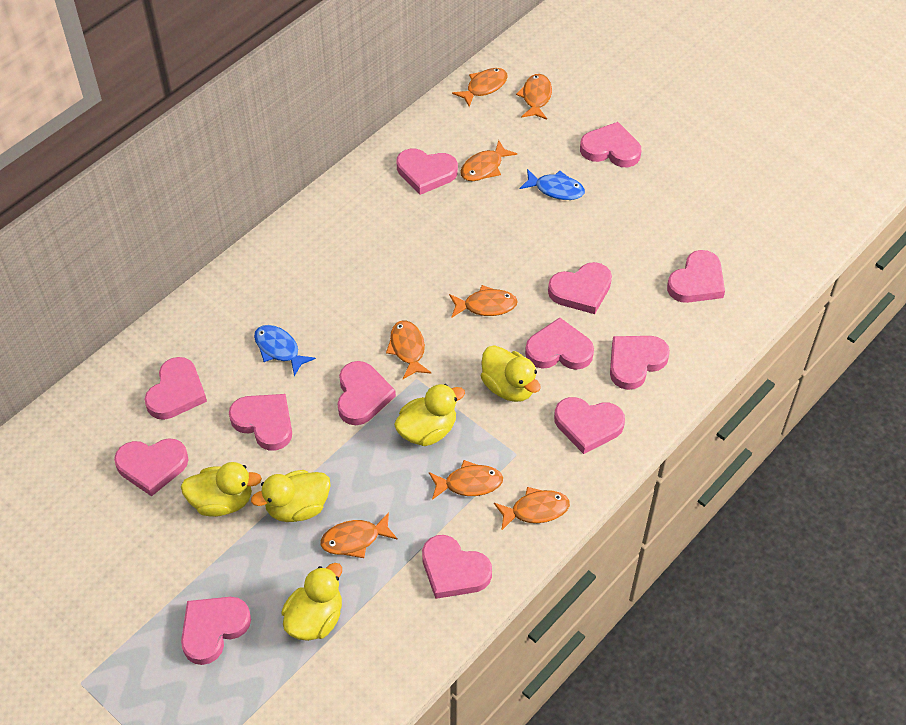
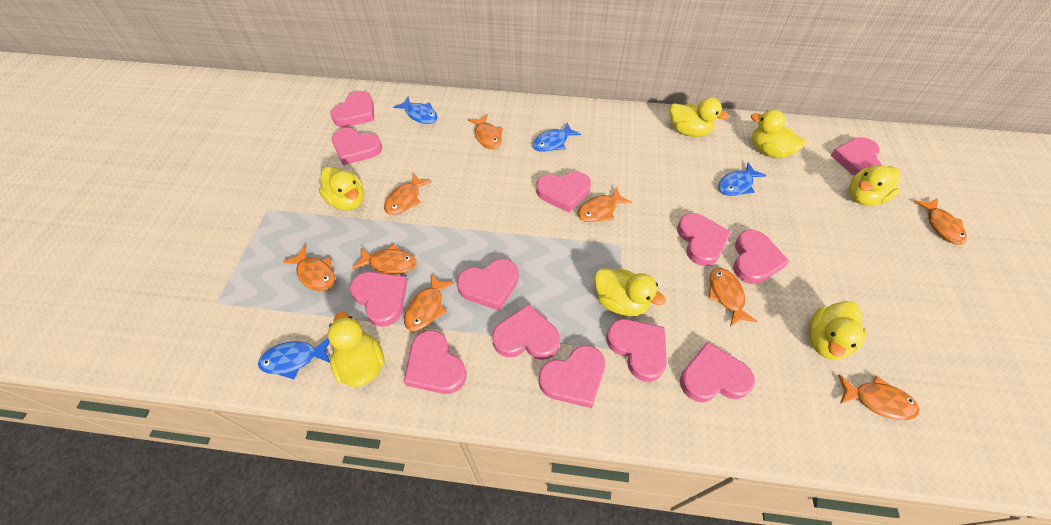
blue fish: [254,325,316,376] [520,169,585,200] = 2 -> [258,338,330,379] [393,97,438,124] [532,123,581,152] [718,162,766,196] = 4
orange fish: [321,512,398,558] [386,320,432,379] [429,460,503,500] [449,285,518,317] [452,68,508,107] [460,140,517,181] [494,487,570,531] [516,74,552,120] = 8 -> [283,246,335,291] [352,244,416,275] [384,174,432,215] [404,274,454,331] [468,114,503,149] [577,187,632,222] [708,268,757,326] [838,375,920,420] [914,198,967,245] = 9
yellow duck: [181,462,262,517] [251,470,331,522] [281,563,342,641] [394,384,465,446] [481,345,541,402] = 5 -> [318,167,364,211] [328,312,385,387] [594,268,666,316] [670,97,729,137] [751,109,806,159] [809,301,866,360] [849,165,900,206] = 7

